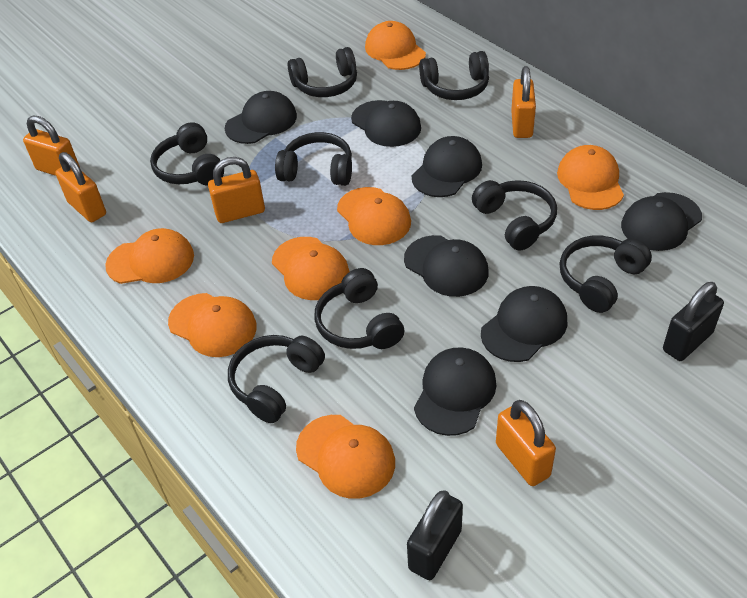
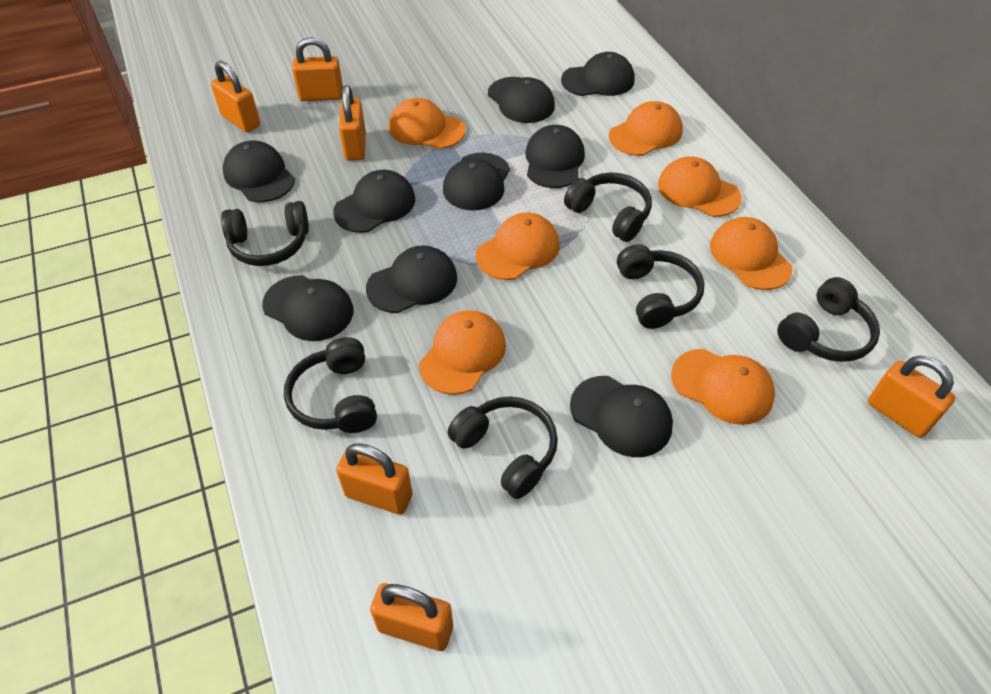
black cap: [225,91,297,144] [351,100,421,147] [404,235,489,297] [412,136,482,197] [414,348,496,436] [481,286,567,362] [621,192,702,251] = 7 -> [223,140,295,202] [262,275,353,341] [333,170,415,233] [366,245,457,313] [443,153,510,210] [488,77,555,123] [526,125,585,188] [561,52,635,96] [570,376,673,457] = 9
black headphones: [150,122,224,186] [228,335,325,423] [275,132,352,186] [288,47,357,97] [314,268,404,349] [419,51,489,100] [472,180,557,251] [560,236,652,313] = 8 -> [221,201,309,266] [284,337,377,433] [447,396,558,499] [564,173,652,242] [617,244,704,329] [777,277,880,362] = 6
black padlock: [407,490,463,580] [663,282,724,361] = 2 -> none = 0
orange padlock: [23,116,80,176] [55,152,106,222] [208,157,265,223] [496,400,556,486] [511,66,536,138] = 5 -> [211,61,260,132] [292,37,343,101] [336,443,413,515] [339,85,366,161] [370,583,453,651] [868,356,956,438] = 6

